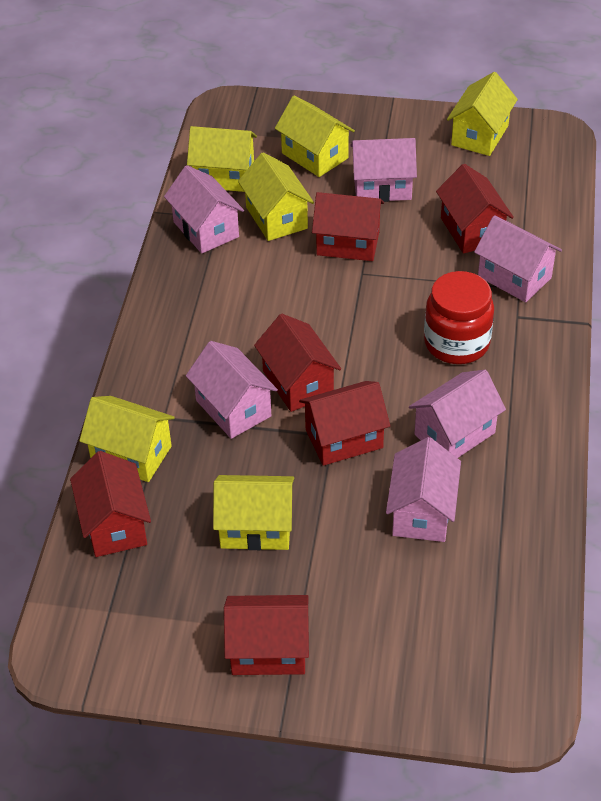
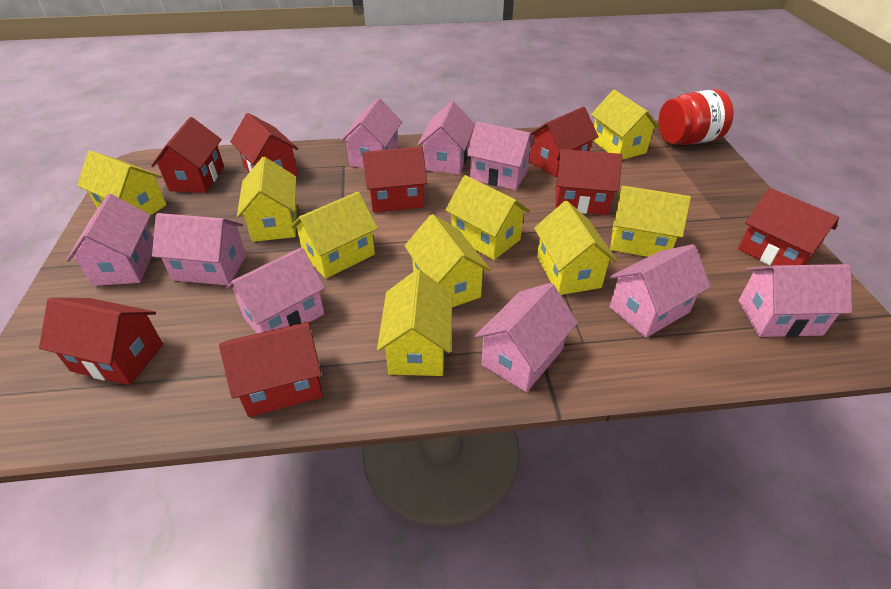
pink house: [164,165,244,253] [186,341,278,439] [350,138,417,202] [386,437,461,542] [409,370,506,458] [474,215,562,302] = 6 -> [66,194,154,286] [152,213,246,286] [226,247,325,333] [340,98,402,168] [418,101,475,175] [467,122,535,190] [475,283,578,392] [609,244,711,338] [738,264,852,337] = 9
red house: [70,451,151,557] [224,595,309,675] [254,314,341,412] [299,381,390,466] [312,192,384,261] [436,164,514,254] = 6 -> [39,298,163,385] [151,117,224,193] [219,321,323,417] [230,113,298,176] [362,146,427,213] [530,106,599,177] [555,149,623,215] [738,188,839,266] = 8
yellow house: [79,396,175,482] [187,126,257,192] [213,475,294,550] [238,152,314,241] [275,95,355,177] [447,72,518,156] = 6 -> [77,151,166,215] [237,157,297,242] [291,192,378,278] [377,269,453,376] [405,214,491,307] [445,175,530,260] [534,201,617,295] [591,90,660,160] [610,186,691,257] = 9

